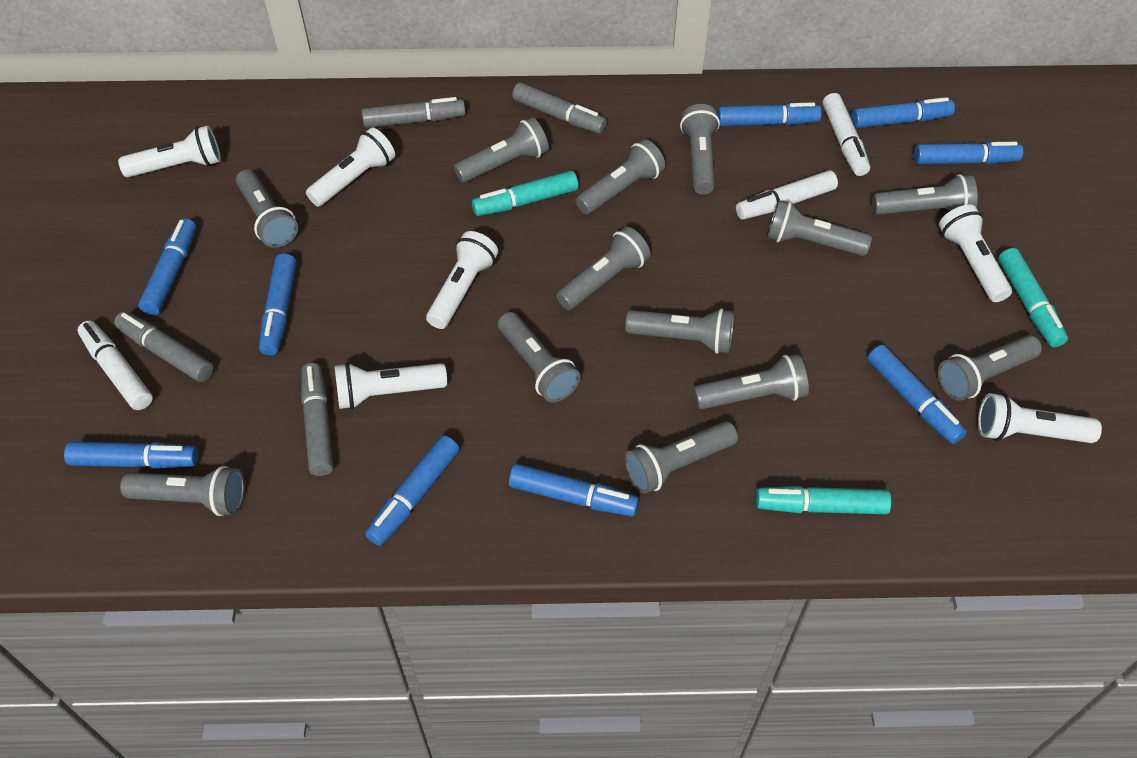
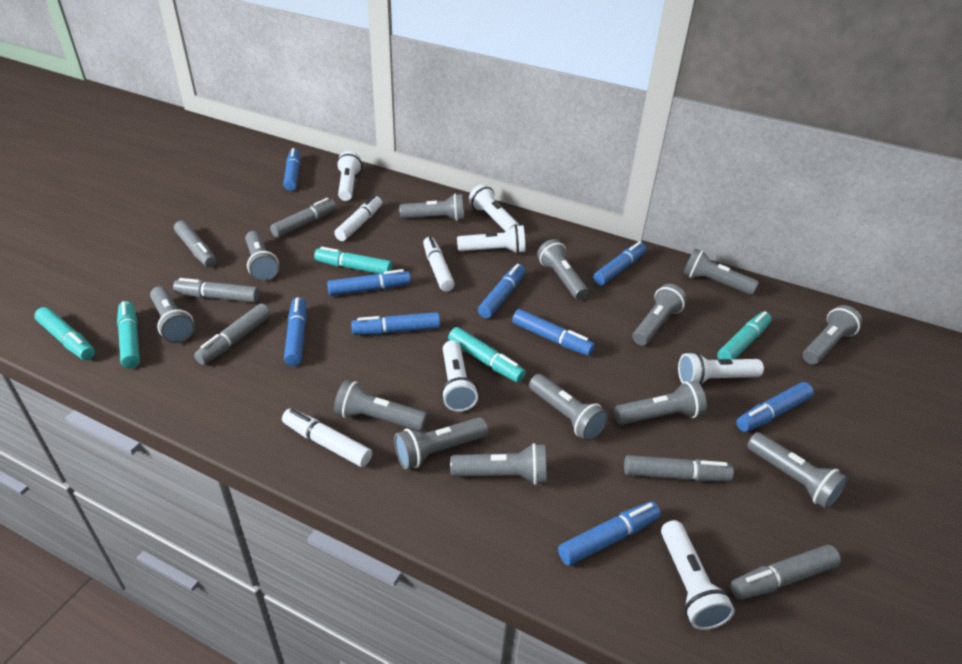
grey marker: [114,311,214,382] [301,363,333,476] [362,97,466,128] [512,82,607,134] = 4 -> [173,278,260,303] [174,221,216,267] [194,304,271,365] [270,198,336,238] [624,455,734,481] [730,545,841,600] = 6
turquoise marker: [472,171,579,216] [756,486,891,514] [998,248,1068,347] = 3 -> [34,307,95,360] [117,301,140,368] [314,247,392,274] [448,327,526,383] [717,311,772,359] = 5

